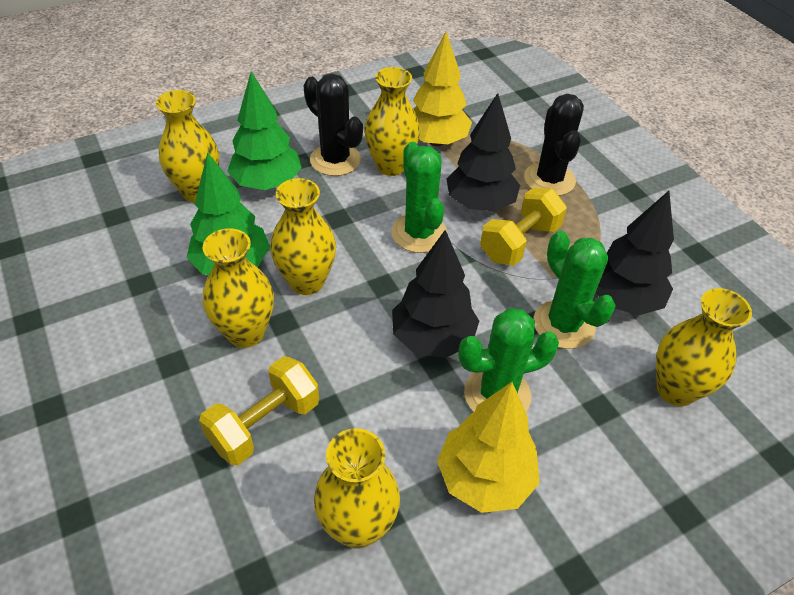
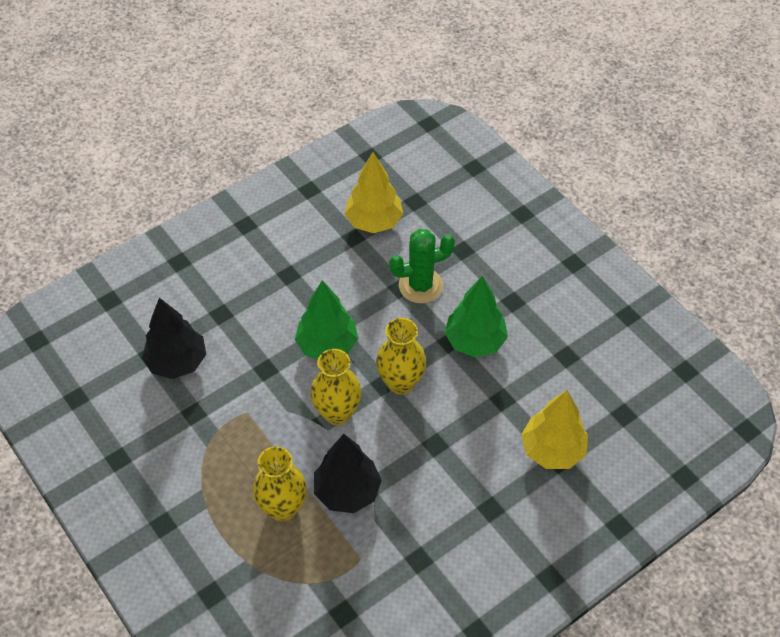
black cactus: [304,74,363,176] [524,94,584,196] = 2 -> none = 0
black tree: [392,230,479,358] [446,93,520,211] [596,191,674,315] = 3 -> [142,298,206,379] [314,434,382,513] = 2
green cactus: [391,142,447,253] [458,308,559,412] [534,231,616,349] = 3 -> [389,229,455,303] = 1
yellow dumbbell: [199,356,319,465] [480,188,567,266] = 2 -> none = 0
yellow vase: [156,90,219,202] [203,228,274,348] [270,178,336,295] [314,428,400,549] [364,67,420,176] [656,288,752,406] = 6 -> [253,446,307,521] [310,349,362,425] [376,318,426,395] = 3

